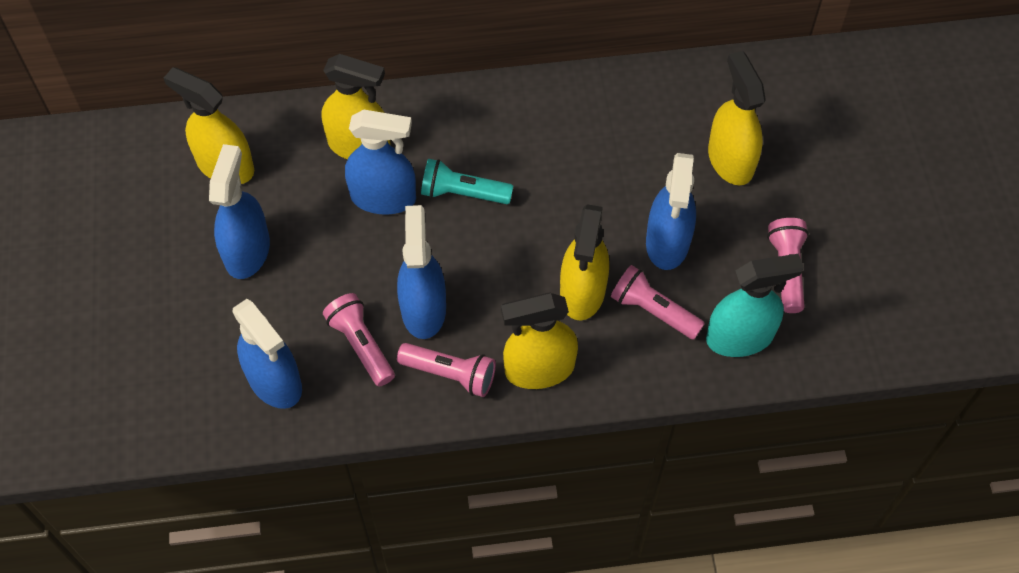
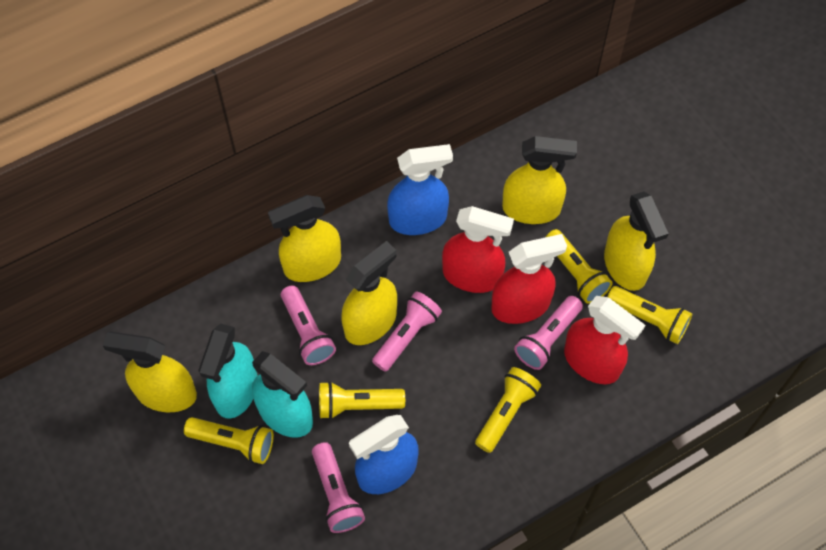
blue spray bottle: [209,144,270,279] [233,299,302,409] [345,109,416,215] [397,205,446,339] [646,153,696,270] = 5 -> [349,415,419,494] [387,144,453,235] = 2
red spray bottle: none = 0 -> [442,206,514,293] [491,234,567,324] [564,296,645,384] = 3
turquoise flashlight: [421,159,513,204] = 1 -> none = 0
turquoise spray bottle: [706,254,804,357] = 1 -> [198,324,258,419] [252,351,313,438] = 2
yellow flashlight: none = 0 -> [184,417,274,464] [319,381,405,419] [475,367,541,453] [546,229,612,304] [607,286,692,344] = 5

